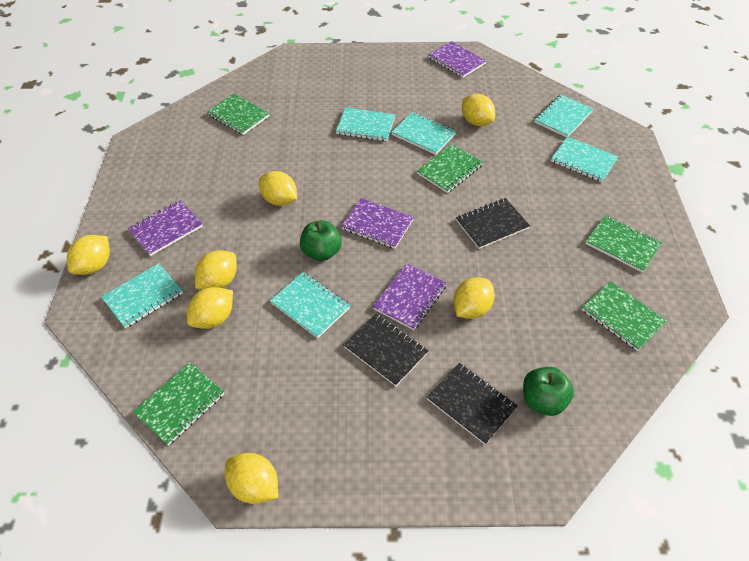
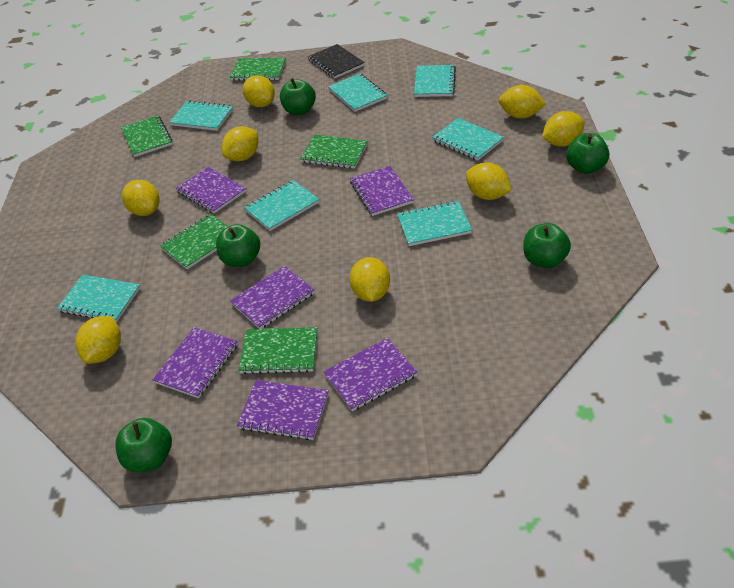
black notebook: [343,313,428,386] [427,363,518,445] [456,198,530,249] = 3 -> [308,44,365,78] = 1
green apple: [300,221,342,261] [523,367,574,416] = 2 -> [116,418,172,472] [216,224,260,267] [280,78,316,115] [524,223,571,268] [566,133,609,174] = 5
purple notebook: [128,200,203,256] [341,198,414,249] [373,263,447,330] [428,41,486,78] = 4 -> [153,327,238,398] [176,167,246,213] [230,266,315,329] [237,380,329,440] [323,338,418,411] [350,166,414,216] = 6
turquoise notebook: [102,263,183,328] [270,272,350,338] [336,107,395,141] [391,112,457,155] [535,94,593,137] [551,137,618,182] = 6 -> [57,275,140,322] [169,100,233,131] [244,180,319,231] [328,74,388,112] [397,201,472,246] [414,65,456,97] [432,118,504,160] = 7
yellow lemon: [67,235,110,275] [187,287,233,329] [195,250,237,289] [225,453,278,504] [259,171,297,206] [453,277,495,319] [462,94,495,126] = 7 -> [75,316,121,364] [122,180,160,216] [222,126,258,161] [243,75,275,107] [349,257,390,302] [466,163,511,200] [499,85,546,119] [542,111,585,147] = 8

